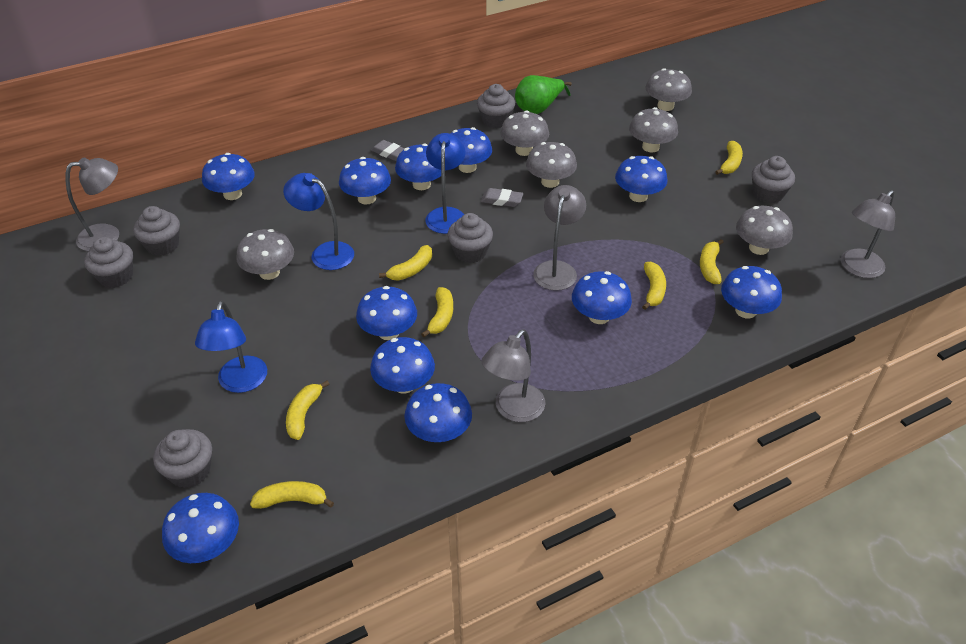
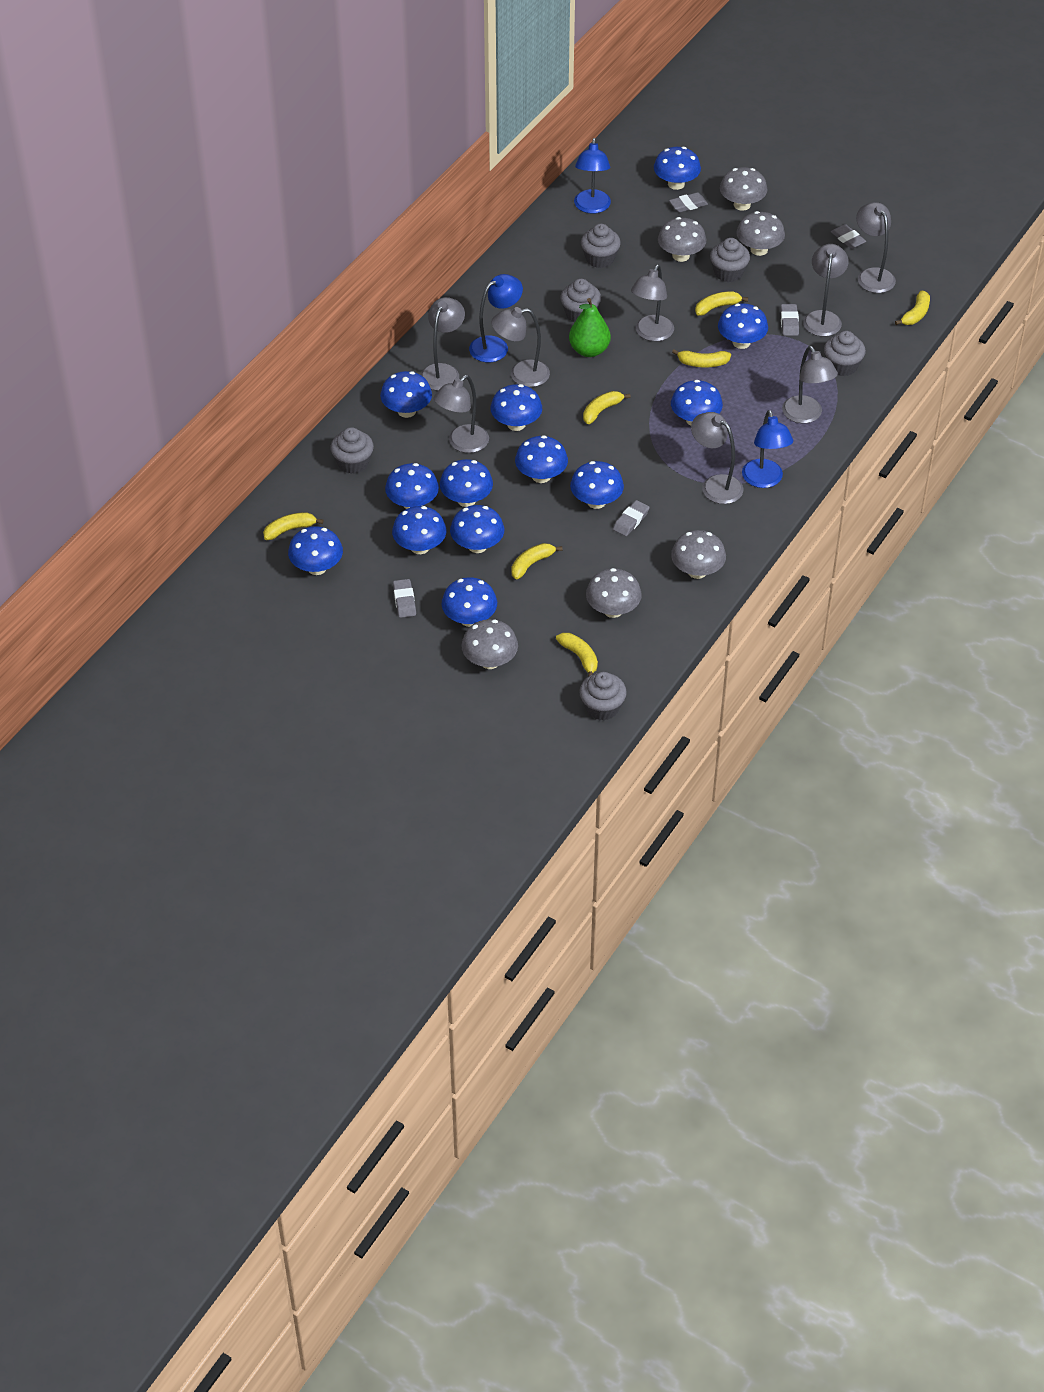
blue mushroom: [162,493,239,563] [202,153,255,200] [339,157,391,204] [356,286,417,340] [370,337,435,394] [395,144,441,190] [404,383,472,442] [450,127,492,173] [572,271,632,324] [615,156,668,202] [721,266,782,318] = 11 -> [288,526,343,575] [380,371,432,418] [385,463,439,509] [392,506,447,554] [440,459,493,507] [442,577,497,627] [450,505,504,553] [490,384,542,431] [515,435,568,483] [570,461,624,509] [654,147,701,190] [671,380,723,426] [718,303,768,349] = 13
grey eraser: [371,140,405,161] [481,188,523,207] = 2 -> [393,579,416,618] [613,500,650,536] [669,192,708,212] [781,304,799,336] [831,224,866,249] = 5
grey lamp: [65,157,119,251] [482,329,545,422] [533,185,586,291] [841,190,895,278] = 4 -> [420,297,465,391] [434,375,489,453] [491,307,550,387] [631,265,674,341] [691,412,743,504] [782,346,838,423] [803,244,848,337] [856,202,896,293] = 8

